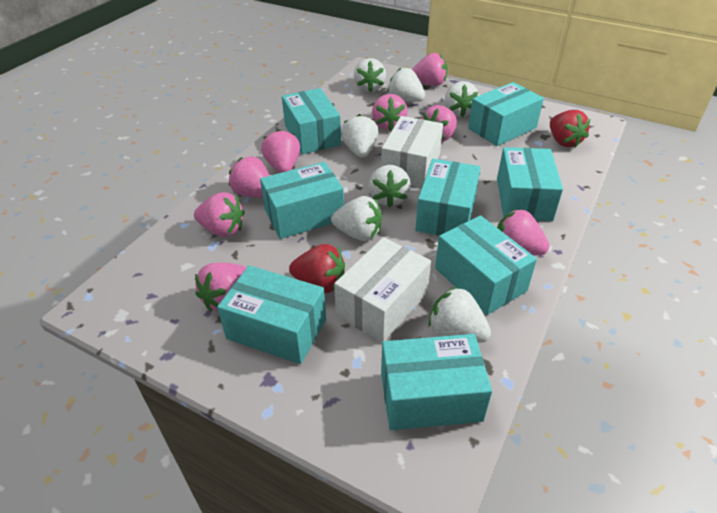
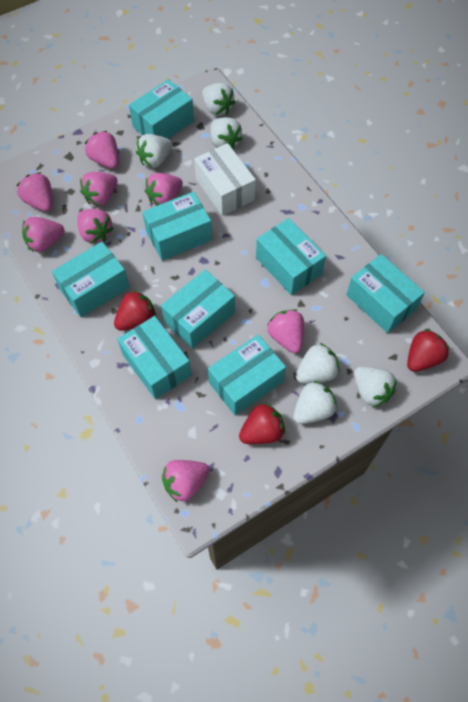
red strawberry: [289,244,345,293] [550,110,590,147] = 2 -> [114,290,156,331] [239,403,285,444] [407,329,450,372] = 3
white box: [334,237,431,342] [381,116,443,188] = 2 -> [194,143,256,216] = 1
white strawberry: [331,196,382,241] [341,114,379,158] [354,58,386,92] [368,165,411,207] [387,68,425,102] [428,287,491,343] [444,81,479,117] = 7 -> [136,134,173,168] [202,83,235,116] [211,117,243,149] [293,381,337,424] [296,343,340,383] [354,367,397,408] = 6

